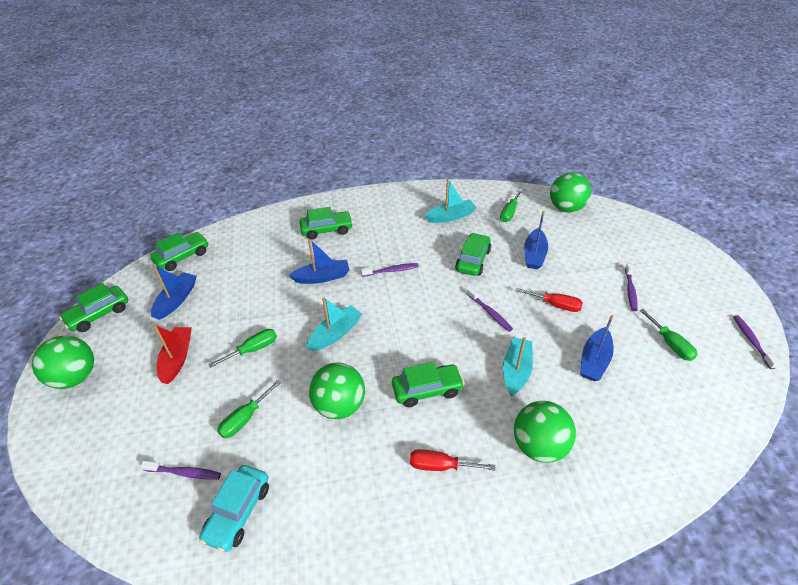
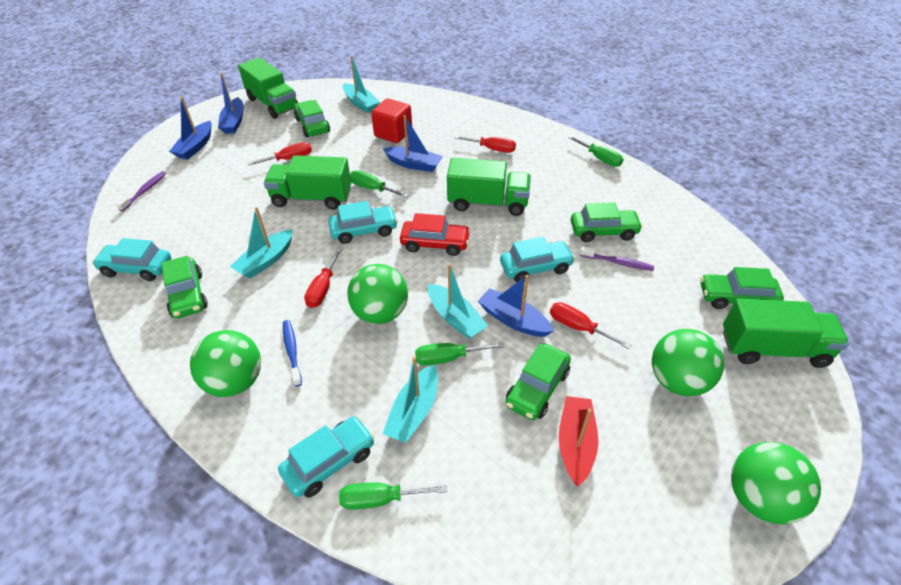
blue toothbrush: none = 0 -> [283,320,302,387] = 1
green truck: none = 0 -> [238,57,298,119] [264,155,351,210] [447,158,531,216] [723,299,849,368] = 4
purple toothbrush: [141,461,221,480] [361,263,419,277] [467,288,513,332] [625,264,637,311] [733,315,779,369] = 5 -> [116,171,166,211] [580,246,654,271] = 2
red car: none = 0 -> [400,213,471,256] = 1
red cube: none = 0 -> [371,98,412,143] = 1
red screwdriver: [410,449,495,471] [516,288,583,312] = 2 -> [248,142,312,165] [304,248,342,308] [455,136,516,153] [550,302,631,349] = 4
turquoise boat: [306,298,362,351] [424,179,477,223] [503,337,533,397] = 3 -> [230,207,293,278] [343,56,380,113] [383,357,438,443] [428,264,488,339] = 4
turquoise car: [199,465,269,552] = 1 -> [92,238,171,281] [278,416,375,497] [328,201,398,244] [500,237,575,282] = 4

